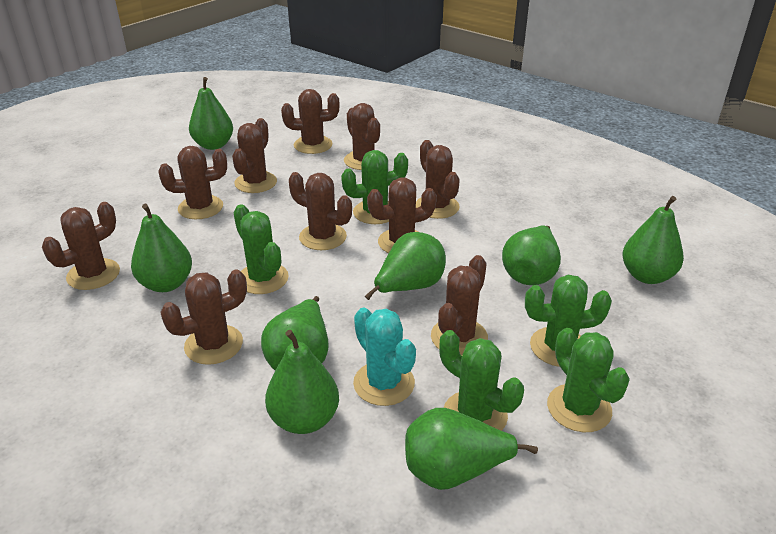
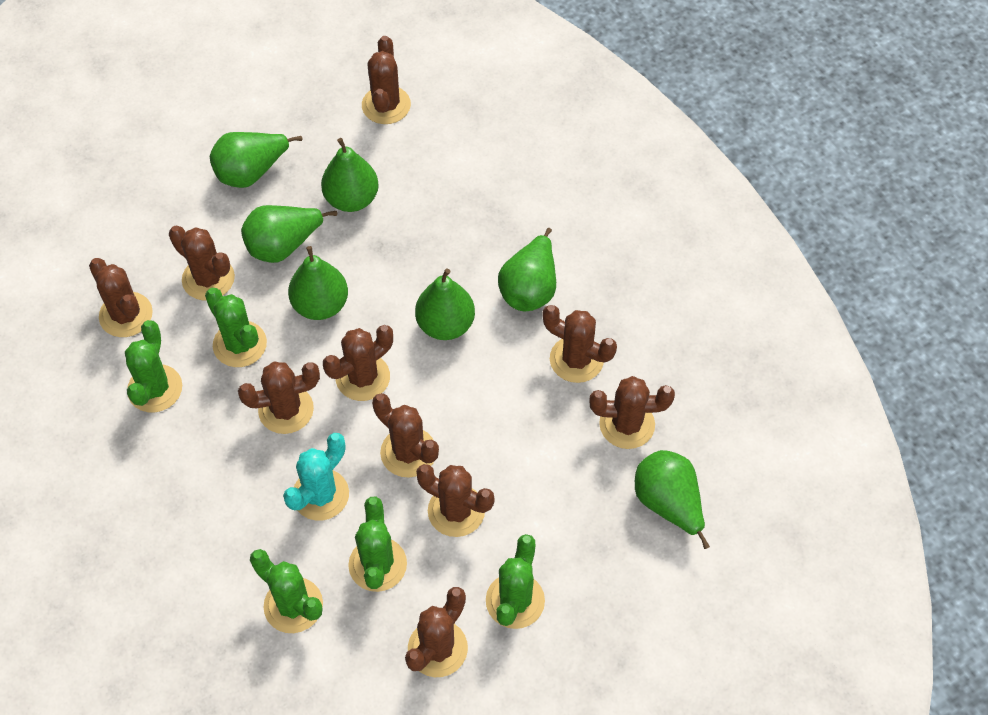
green pear: [131,204,192,292] [189,77,233,150] [261,296,329,370] [265,330,339,434] [365,232,446,300] [405,408,538,490] [502,225,561,285] [623,196,684,284] = 8 -> [210,132,302,188] [241,205,337,263] [288,246,348,320] [321,138,379,212] [415,269,475,340] [498,228,556,311] [635,450,710,549] = 7

